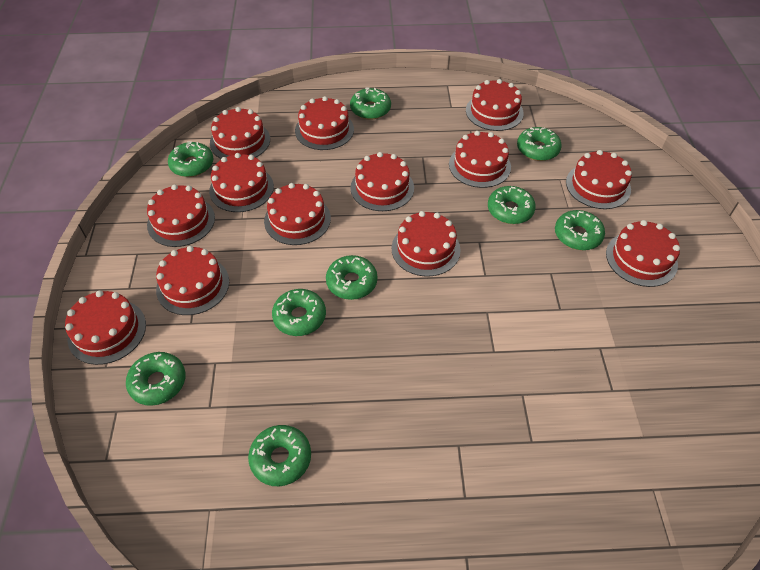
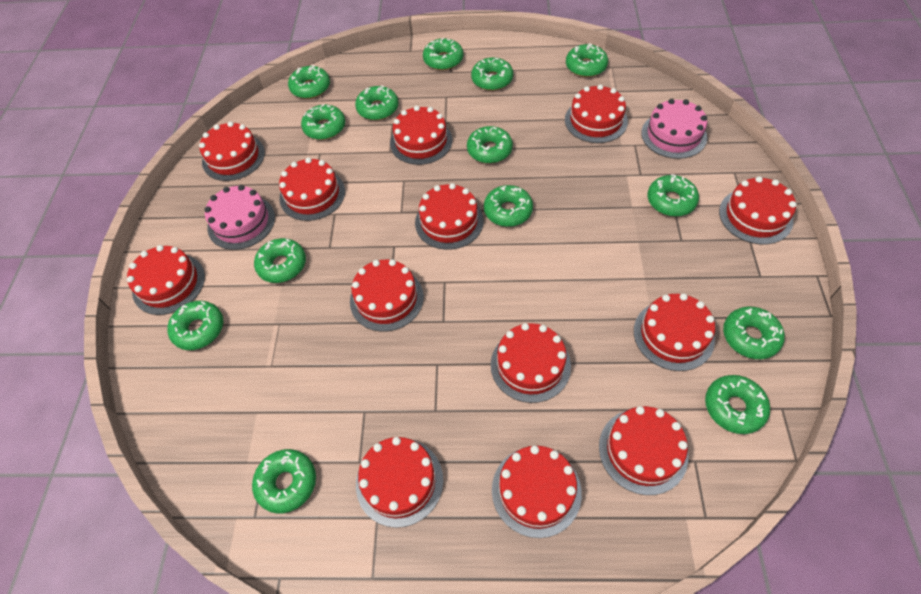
green donut: [126,352,186,406] [168,141,214,177] [248,425,311,486] [272,289,326,336] [326,255,377,300] [350,88,391,120] [488,186,536,224] [517,127,562,161] [555,210,605,250] = 9 -> [167,301,223,350] [252,449,316,513] [254,238,306,283] [288,65,330,99] [301,104,345,140] [355,85,398,120] [423,38,464,70] [467,126,513,163] [471,57,513,91] [484,185,533,227] [566,43,608,77] [648,174,699,217] [705,375,770,434] [723,307,785,359] = 14
pink cake: none = 0 -> [204,185,275,250] [641,99,707,159] = 2

